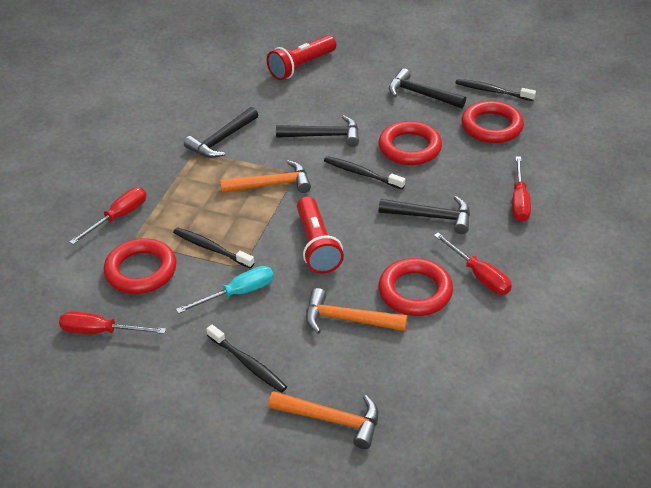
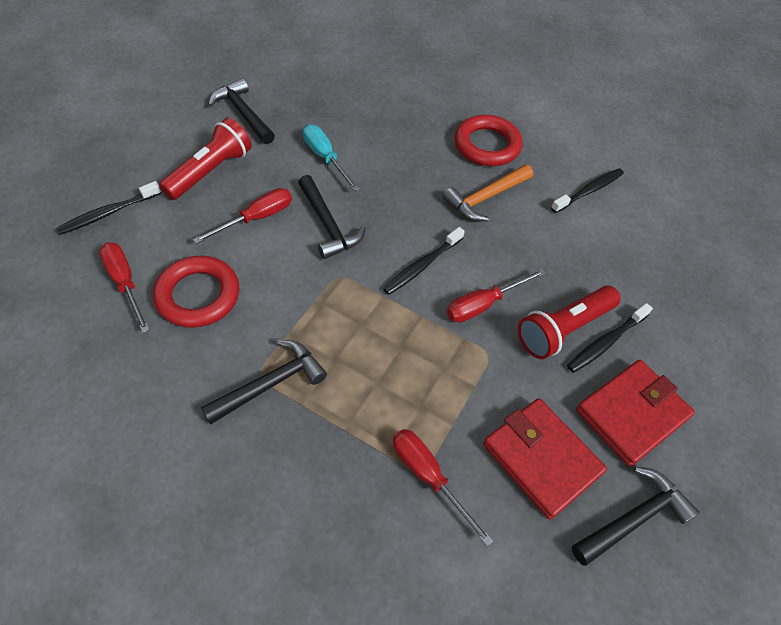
orange hammer: [220,160,311,193] [268,391,379,449] [306,288,407,334] = 3 -> [443,164,533,221] = 1
red ring: [104,238,177,294] [379,121,442,165] [379,258,453,316] [461,101,524,143] = 4 -> [153,256,239,328] [455,115,523,166] = 2
red wallet: none = 0 -> [483,398,607,520] [576,360,695,467] = 2

